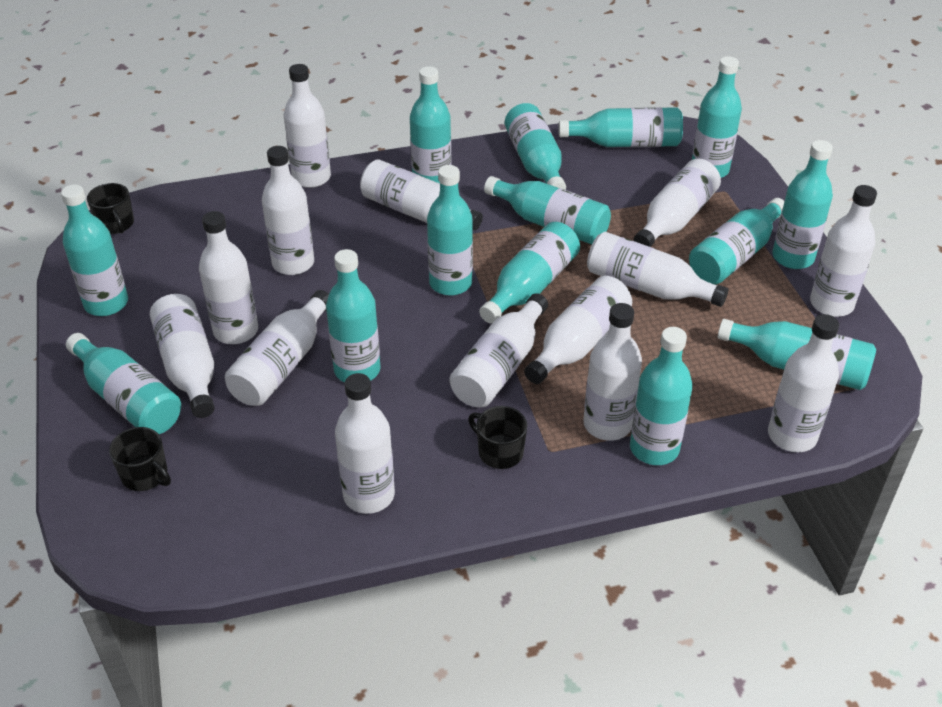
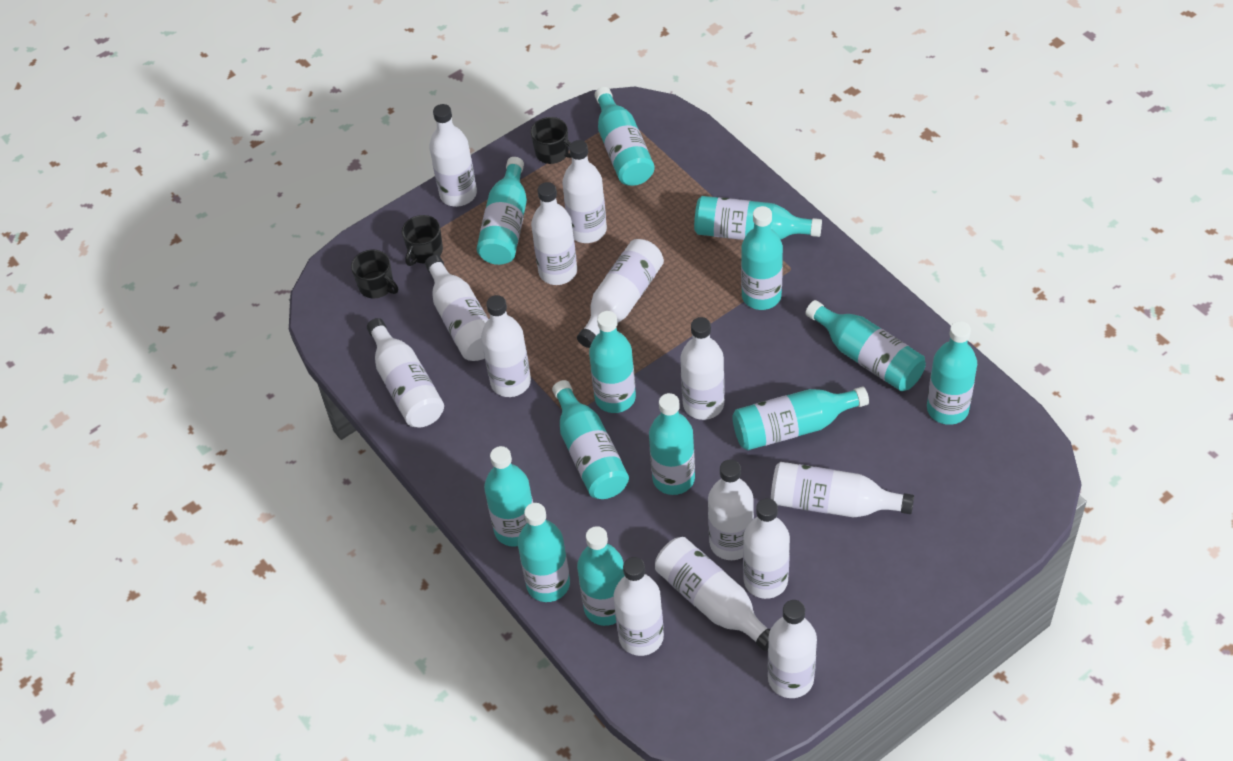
turquoise bottle: [61,184,128,316] [66,333,181,434] [326,249,381,382] [410,66,451,184] [427,165,473,296] [479,222,580,324] [484,176,611,245] [505,103,566,190] [559,107,683,147] [630,327,693,465] [689,198,784,285] [692,56,742,178] [718,319,876,390] [772,140,833,269] = 14 -> [477,157,527,265] [484,446,533,547] [518,503,570,602] [552,380,629,499] [577,526,625,626] [589,311,636,413] [595,87,655,186] [649,393,695,495] [694,196,822,240] [732,387,869,450] [741,206,783,310] [805,300,926,391] [927,321,977,425] = 13

